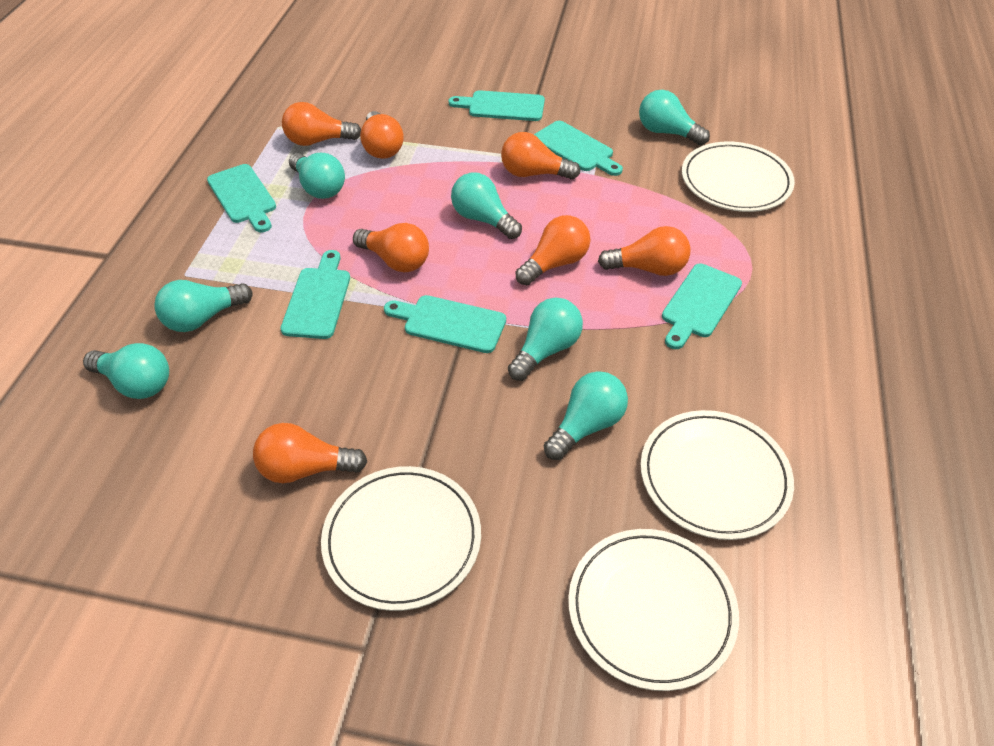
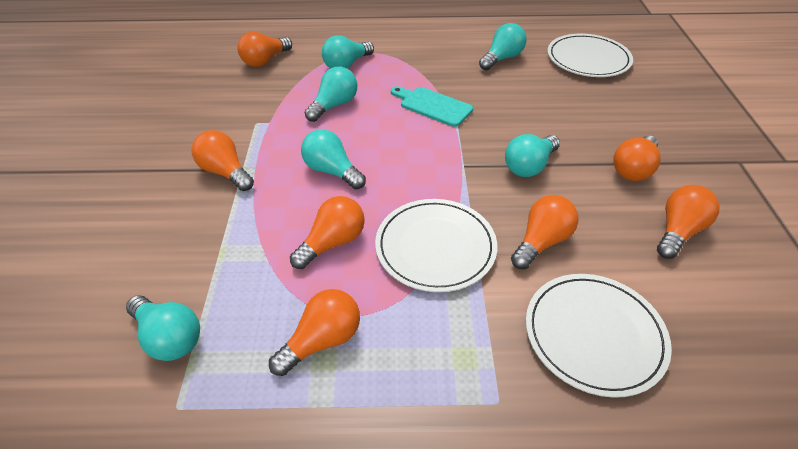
turquoise cutting board: [207,164,276,232] [281,250,350,339] [384,295,506,353] [449,90,545,121] [534,121,623,176] [662,263,742,349] = 6 -> [391,86,473,127] = 1
turquoise light bulb: [83,343,169,399] [154,280,253,332] [289,153,345,199] [451,172,522,239] [508,298,583,381] [544,371,628,460] [639,90,710,145] = 7 -> [126,295,200,361] [301,129,366,189] [304,66,357,122] [322,35,374,69] [479,23,526,70] [505,134,560,177] = 6
white plate: [321,466,481,611] [568,529,739,691] [640,410,794,540] [682,141,795,212] = 4 -> [375,199,497,292] [526,274,672,398] [547,34,633,77] = 3

